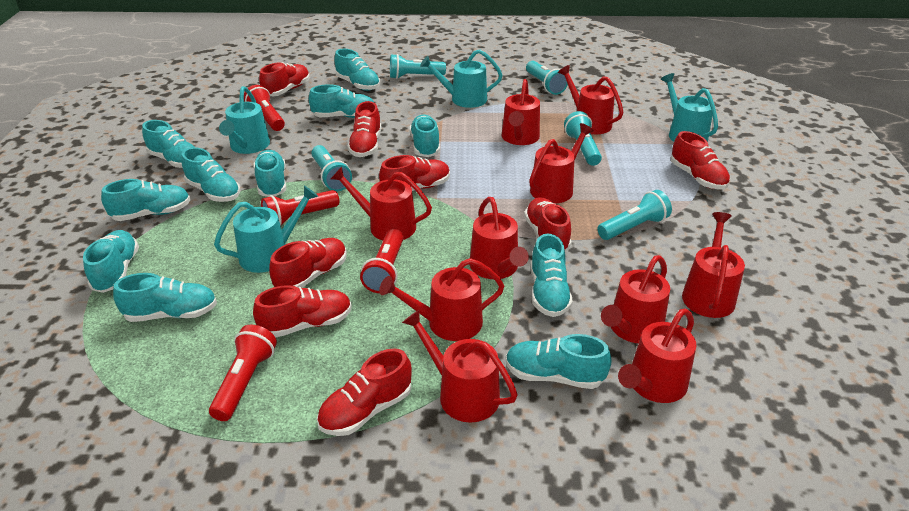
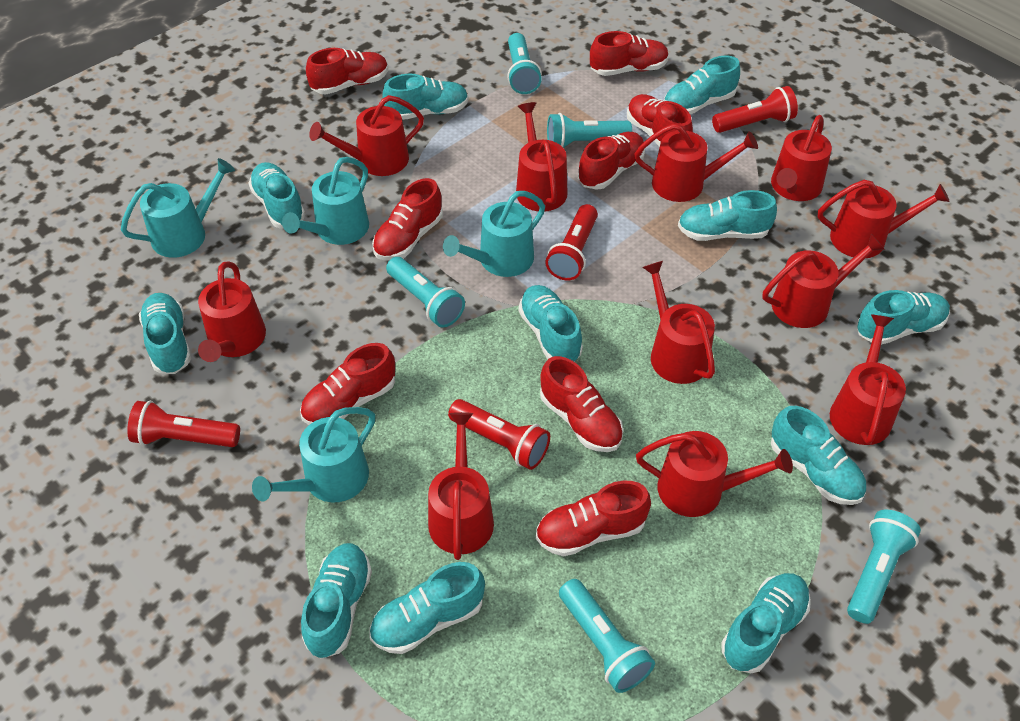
red watering can: [331,167,432,240] [379,258,504,341] [402,309,518,423] [470,197,529,279] [502,79,540,145] [529,123,594,204] [558,65,623,134] [601,255,670,343] [618,309,697,403] [682,212,745,318] = 10 -> [198,261,266,362] [309,95,424,176] [428,412,494,560] [516,102,567,212] [634,124,758,202] [636,431,793,517] [642,261,715,384] [762,234,885,328] [771,115,832,201] [818,180,950,258] [830,314,906,445] = 11

